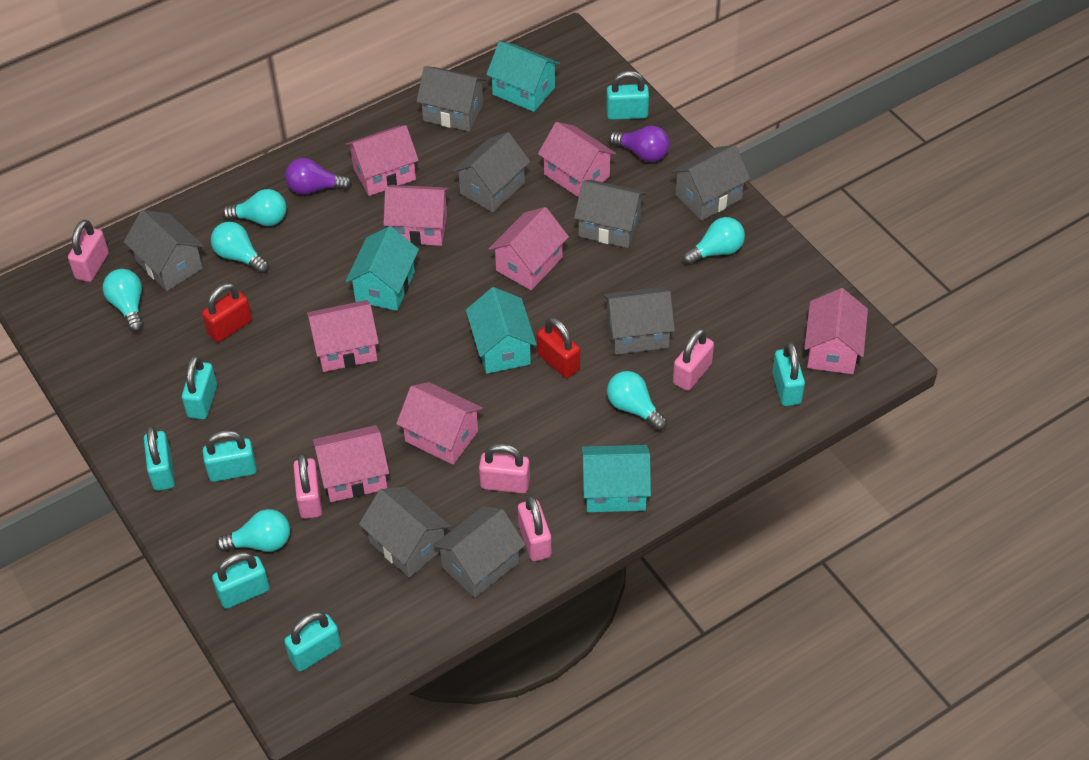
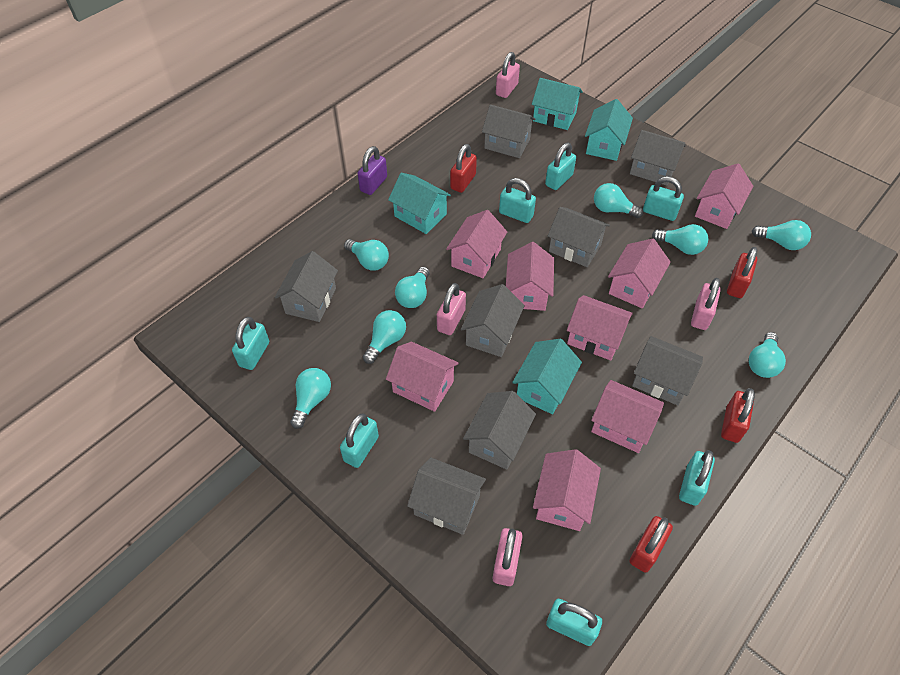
pink padlock: [68,220,109,282] [293,453,322,519] [479,444,530,494] [518,495,552,561] [673,328,714,391] = 5 -> [437,283,466,335] [493,528,523,586] [496,52,520,98] [691,278,721,330] = 4
purple light bulb: [285,158,352,195] [609,126,670,162] = 2 -> none = 0
purple padlock: none = 0 -> [357,146,387,195] = 1
red padlock: [202,283,252,342] [537,317,580,378] = 2 -> [450,144,477,193] [630,516,673,573] [721,388,755,443] [727,247,757,298] = 4
turquoise light bulb: [103,269,143,332] [211,222,269,274] [216,509,290,552] [222,189,286,226] [607,371,667,431] [683,217,745,265] = 6 -> [290,368,331,429] [344,239,389,271] [363,310,406,364] [395,267,430,308] [594,183,643,218] [652,224,708,255] [749,332,786,378] [752,220,811,250] = 8

